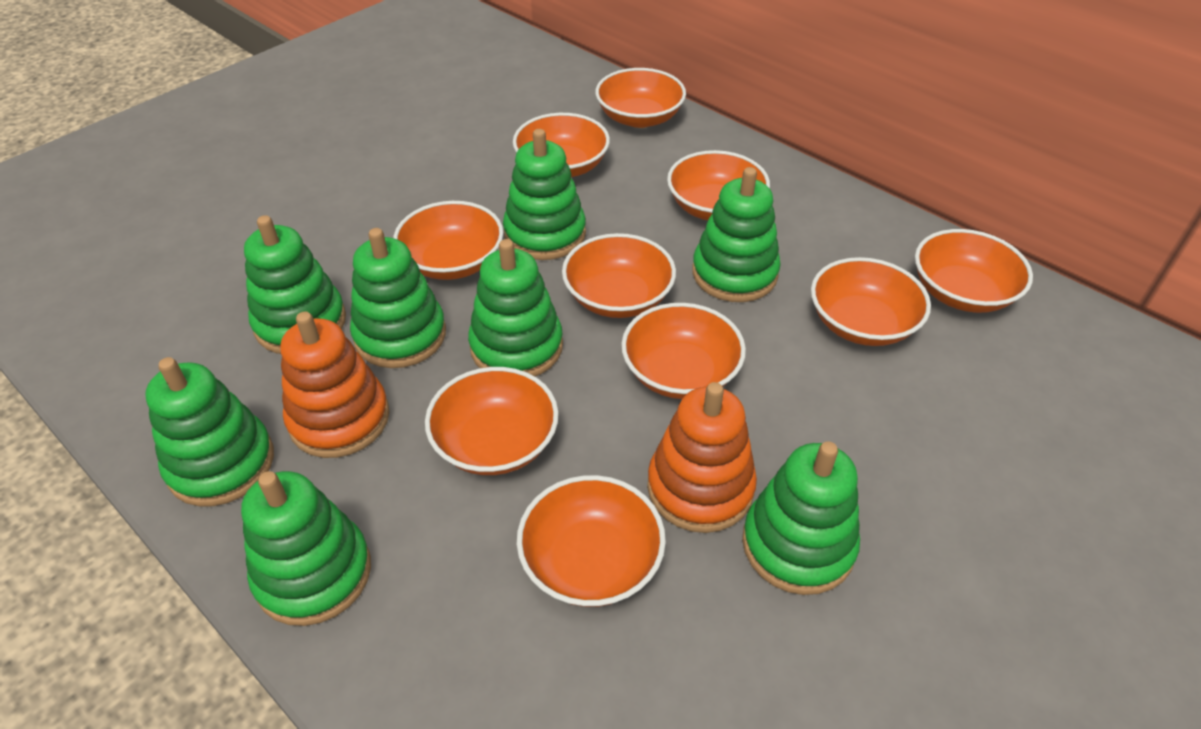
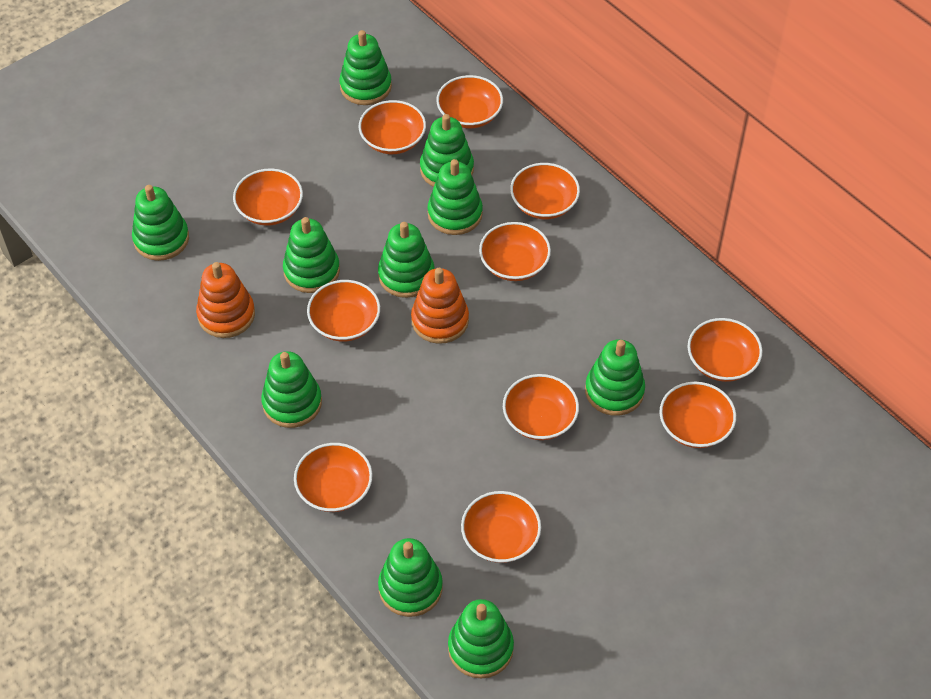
green stacking toy: [145,357,274,506] [241,471,371,626] [244,215,346,354] [350,228,446,368] [468,239,563,376] [503,129,586,260] [692,167,781,302] [742,441,860,595] = 8 -> [132,185,189,261] [261,351,322,428] [283,217,340,293] [339,30,392,105] [378,222,435,298] [378,538,443,617] [420,114,474,187] [428,159,483,235] [448,599,514,679] [585,339,645,416] = 10
orange bowl: [393,201,503,280] [425,367,559,475] [513,113,610,177] [517,475,666,607] [562,233,676,318] [595,68,686,128] [621,303,746,399] [667,150,770,220] [811,257,931,346] [915,229,1033,313] = 10 -> [233,168,303,226] [294,443,373,512] [307,280,380,342] [359,100,426,154] [436,75,503,128] [461,491,541,563] [479,222,551,281] [503,374,579,440] [510,163,580,219] [659,382,736,448] [688,318,762,382] = 11

